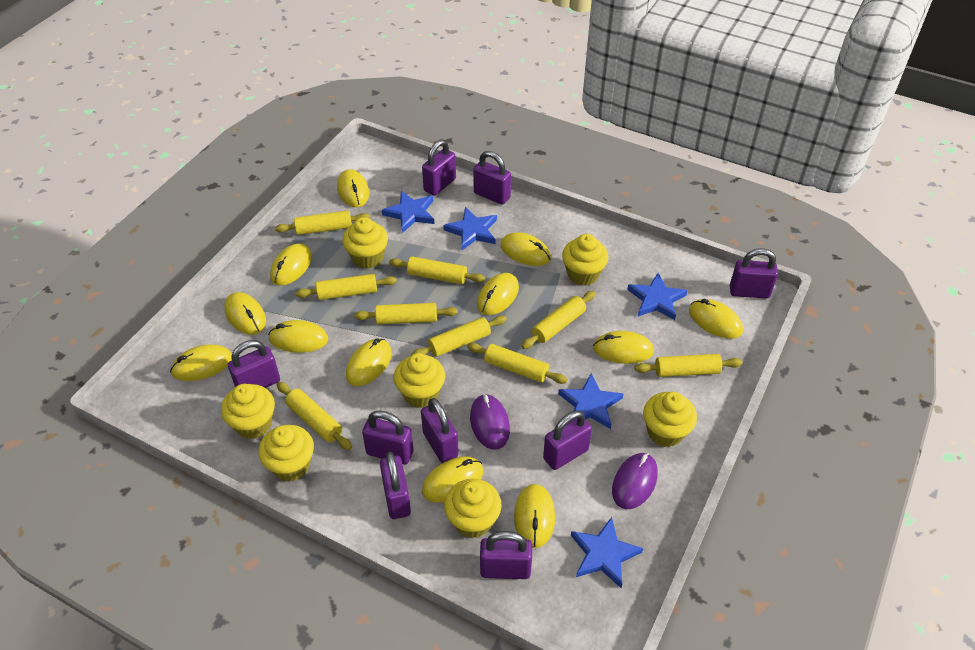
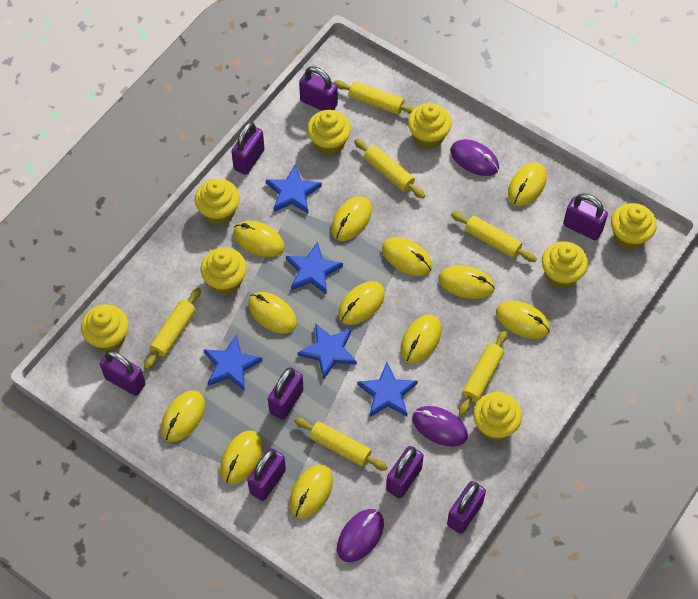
purple mouse: [470,394,510,450] [612,453,658,509] = 2 -> [337,509,384,562] [412,406,468,447] [450,139,499,176] = 3
purple padlock: [228,340,280,388] [362,411,414,465] [380,452,411,519] [421,398,459,463] [422,139,456,196] [473,151,511,205] [480,531,532,579] [543,411,592,470] [730,248,778,298] = 9 -> [100,350,146,396] [231,122,265,175] [247,448,286,501] [268,367,304,420] [299,66,338,111] [386,446,424,499] [447,481,486,534] [563,193,608,240] = 8
yellow cupcake: [221,384,275,439] [258,425,314,482] [342,217,388,269] [393,353,445,408] [444,479,502,538] [562,234,608,286] [643,392,697,447] = 7 -> [81,304,128,352] [195,179,240,225] [200,247,247,295] [307,110,351,156] [408,103,452,149] [473,392,522,441] [542,241,588,289] [611,203,657,250] = 8
yellow rolling pin: [275,210,371,235] [277,382,352,450] [295,274,397,300] [354,303,458,324] [389,256,485,284] [411,315,507,357] [467,343,568,384] [521,291,596,349] [635,354,743,377] = 9 -> [144,288,201,370] [294,417,387,470] [334,80,415,115] [354,139,425,198] [451,212,537,262] [459,330,507,416] = 6

